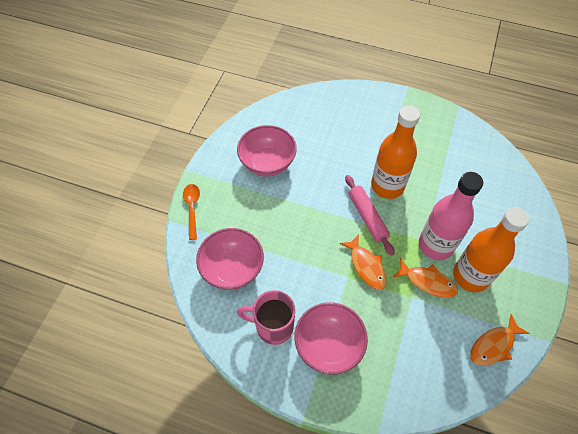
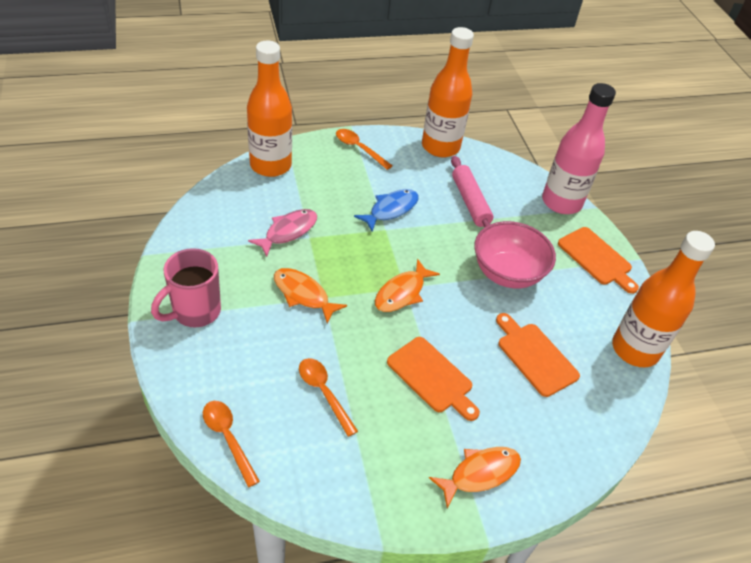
blue fish: none = 0 -> [354,189,419,231] = 1
orange bottle: [371,105,420,199] [453,207,529,292] = 2 -> [247,41,292,177] [422,27,474,158] [612,231,715,367] = 3
orange cutting board: none = 0 -> [387,337,480,421] [496,313,580,397] [558,227,639,294] = 3
orange spoon: [183,184,200,240] = 1 -> [203,401,260,487] [299,358,358,437] [336,129,392,170] = 3
pink bowl: [196,228,264,290] [237,125,297,177] [294,302,368,375] = 3 -> [474,221,556,288] = 1
pink fish: none = 0 -> [248,209,317,257] = 1

